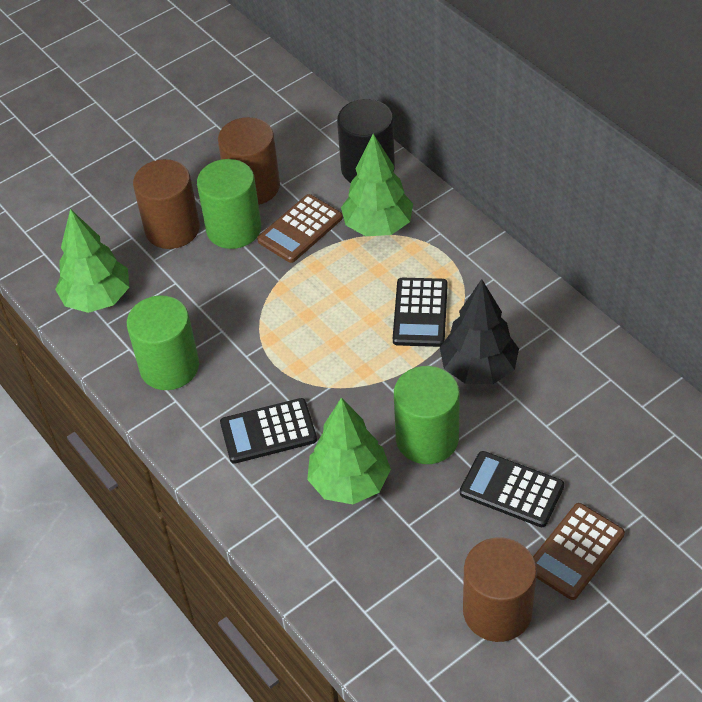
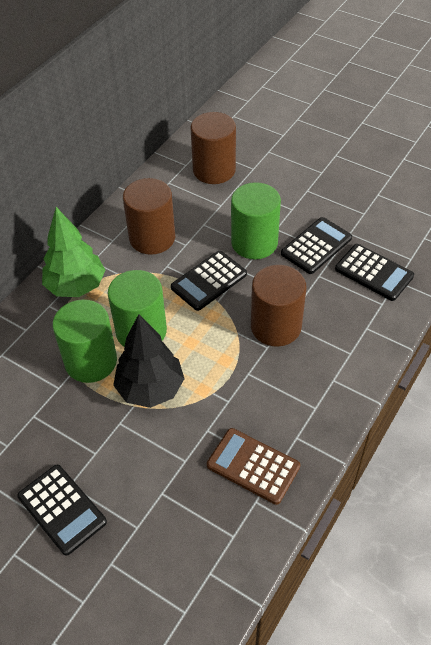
black calculator: [220,398,317,464] [393,278,448,347] [460,451,564,527] = 3 -> [17,464,107,556] [171,251,247,311] [281,217,352,274] [335,244,414,301] = 4
black cylinder: [337,99,395,183] = 1 -> none = 0
brown calculator: [257,194,343,263] [533,503,625,600] = 2 -> [207,428,300,505] = 1
green tree: [55,209,129,313] [307,397,391,504] [341,134,413,236] = 3 -> [42,207,105,297] = 1

